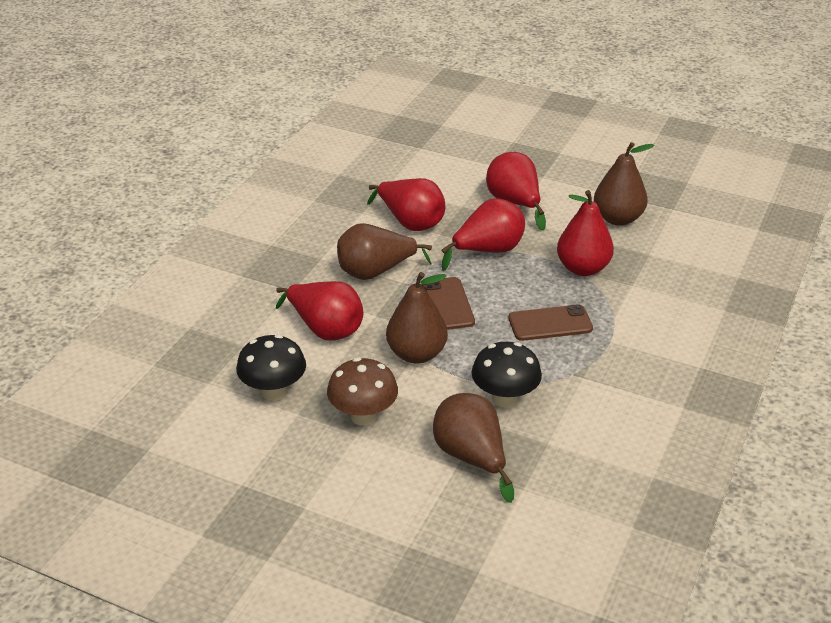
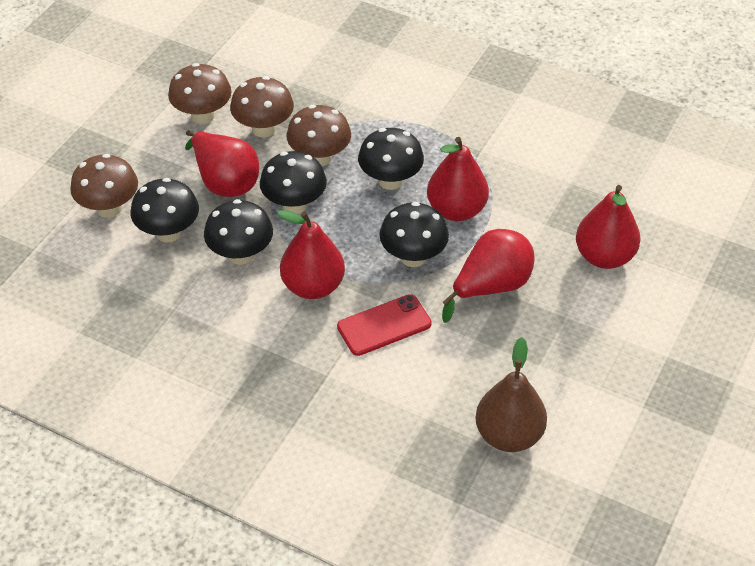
black mushroom: [236,334,306,401] [471,342,542,408] = 2 -> [131,178,199,242] [204,199,273,265] [260,151,327,214] [358,128,424,190] [379,202,449,267] = 5
brown mushroom: [327,358,398,426] = 1 -> [70,154,138,218] [168,63,232,124] [230,76,294,138] [286,105,351,166] = 4
brown pear: [337,223,432,280] [386,272,448,363] [433,393,514,503] [594,142,654,226] = 4 -> [476,337,547,452] = 1
brown phone: [422,277,475,330] [508,304,593,341] = 2 -> none = 0
red phone: none = 0 -> [337,294,432,356] = 1

